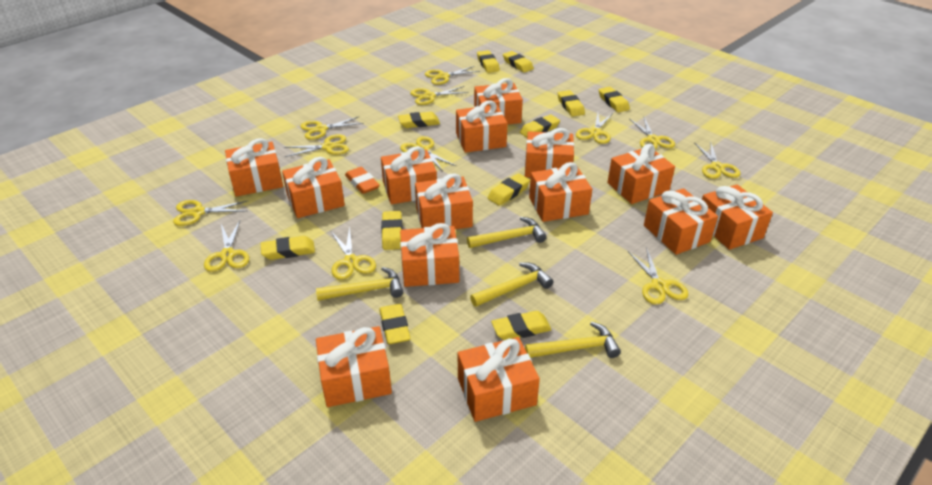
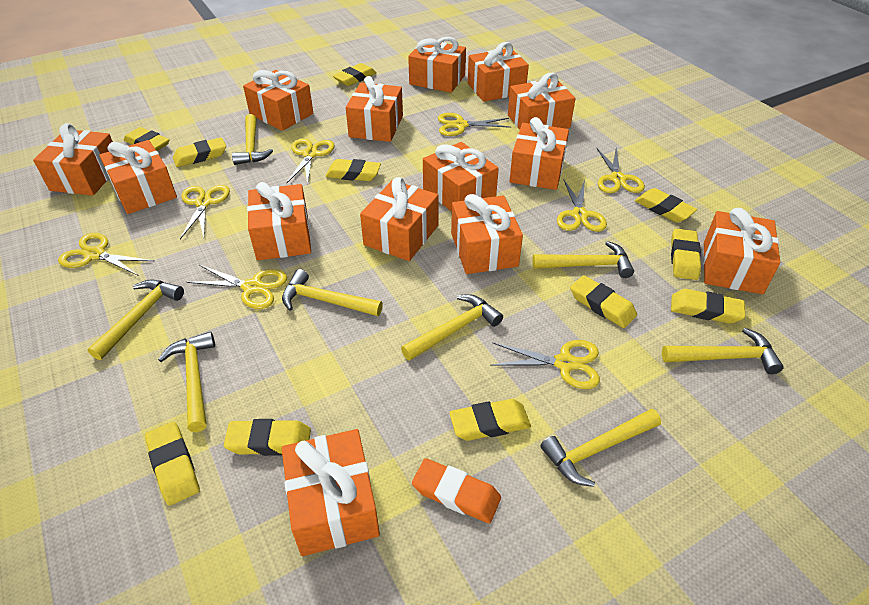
yellow hammer: [316,267,403,301] [467,217,547,248] [470,262,553,307] [525,322,621,358] = 4 -> [87,280,184,360] [158,332,215,432] [232,114,273,165] [282,269,383,316] [401,294,503,361] [532,241,634,278] [540,409,661,487] [662,328,784,374] = 8
yellow scissors: [173,200,247,226] [204,221,249,272] [284,134,349,157] [300,117,364,140] [331,226,376,280] [400,136,456,170] [410,86,469,105] [425,66,480,85] [576,113,613,144] [628,247,689,305] [630,117,675,149] [695,141,740,179] = 12 -> [58,233,154,276] [180,185,230,239] [187,265,287,309] [287,139,335,185] [438,113,512,136] [490,340,600,389] [557,180,607,232] [597,147,645,193] = 8

